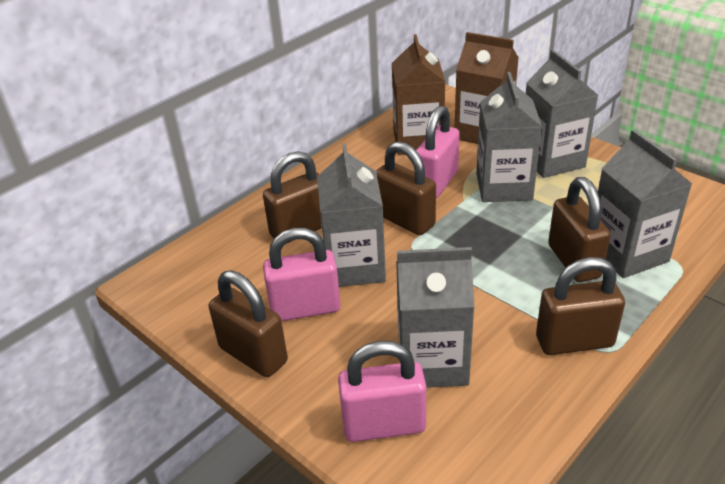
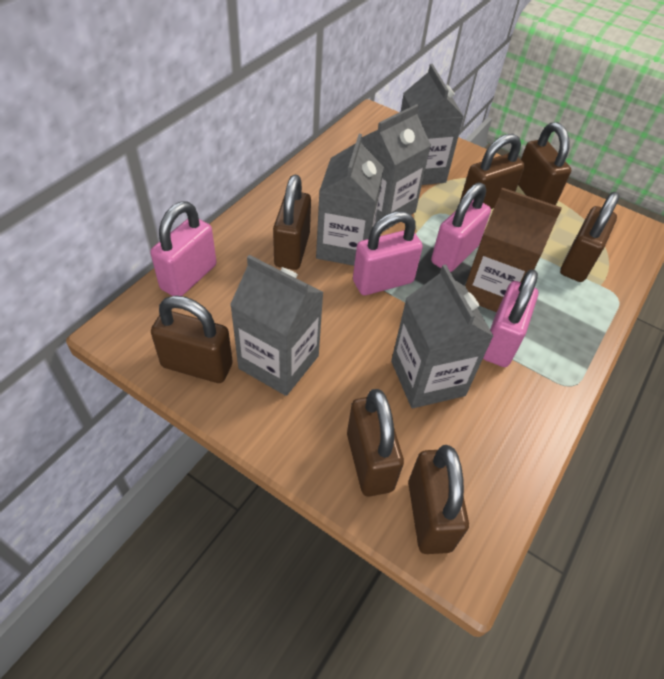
brown carton: [392,34,445,155] [455,32,519,144] = 2 -> [465,187,562,312] = 1
brown padlock: [209,271,288,377] [263,151,322,243] [376,142,436,235] [536,257,625,355] [548,177,611,282] = 5 -> [151,295,233,383] [273,175,311,270] [347,389,404,497] [408,445,469,554] [460,134,525,209] [518,122,571,205] [560,192,620,282] = 7
pink padlock: [263,228,341,321] [338,341,426,442] [416,106,460,198] = 3 -> [150,202,217,296] [353,211,423,295] [431,182,491,272] [483,269,538,367] = 4

